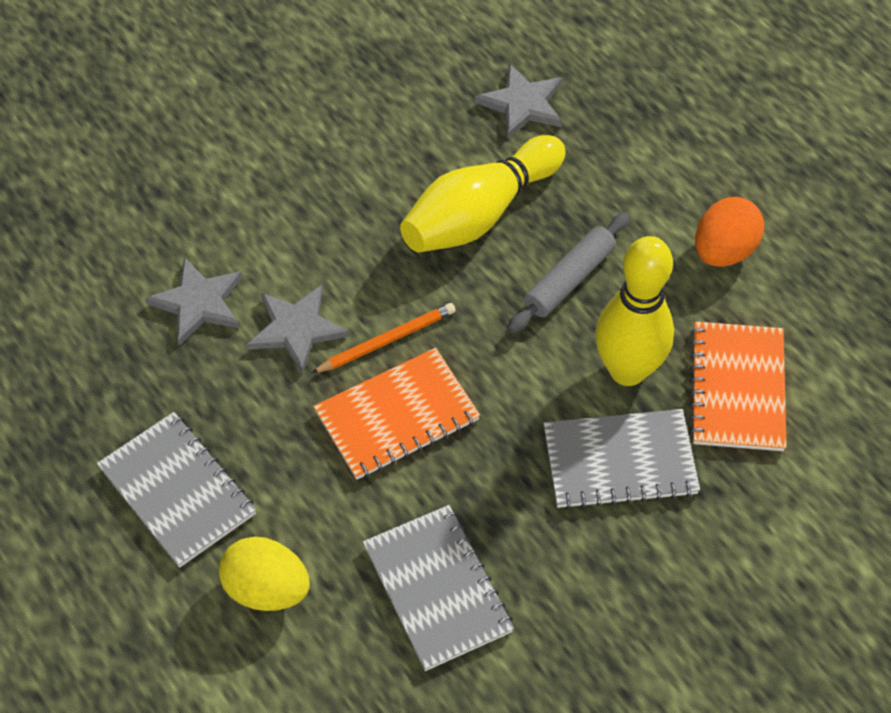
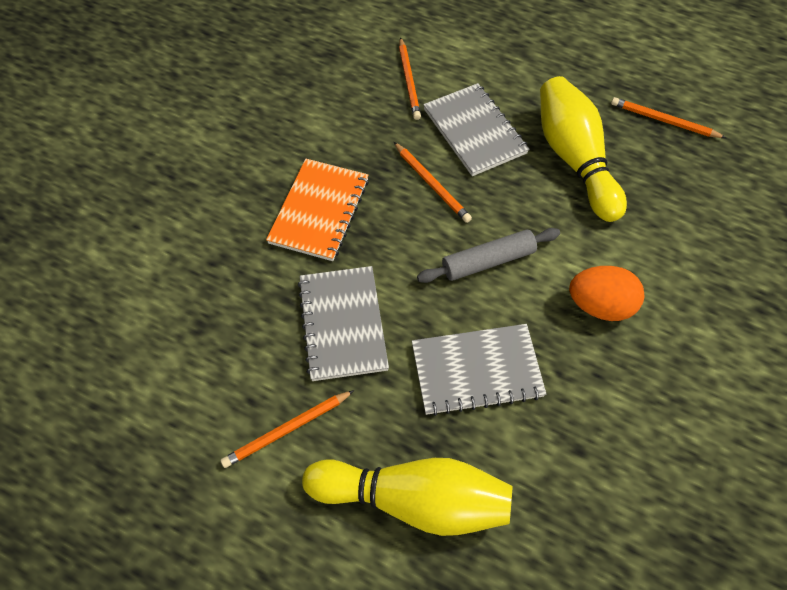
grey star: [145,257,242,345] [247,285,348,373] [475,64,562,139] = 3 -> none = 0
orange notebook: [313,348,480,480] [689,321,786,451] = 2 -> [266,159,369,261] = 1
orange pencil: [312,303,456,373] = 1 -> [220,390,354,468] [394,142,472,223] [399,37,421,120] [611,97,726,138] = 4
yellow egg: [219,537,310,611] = 1 -> none = 0

